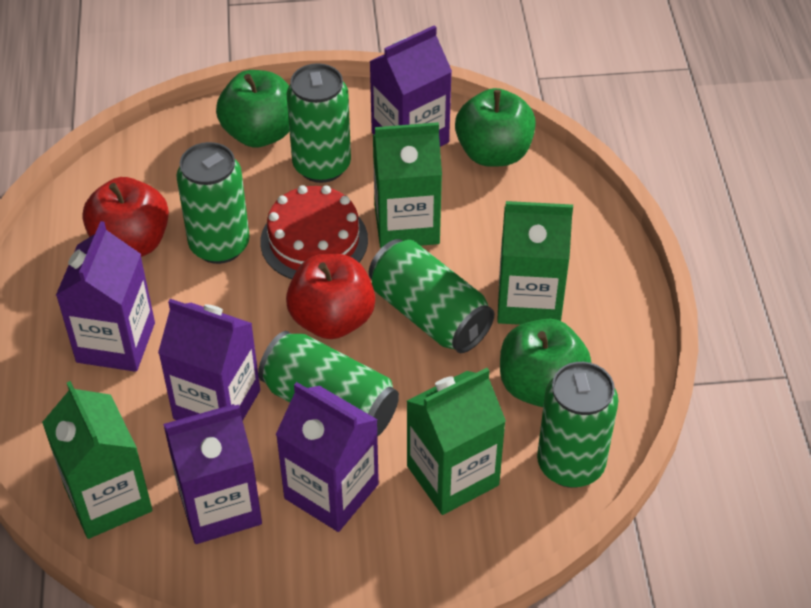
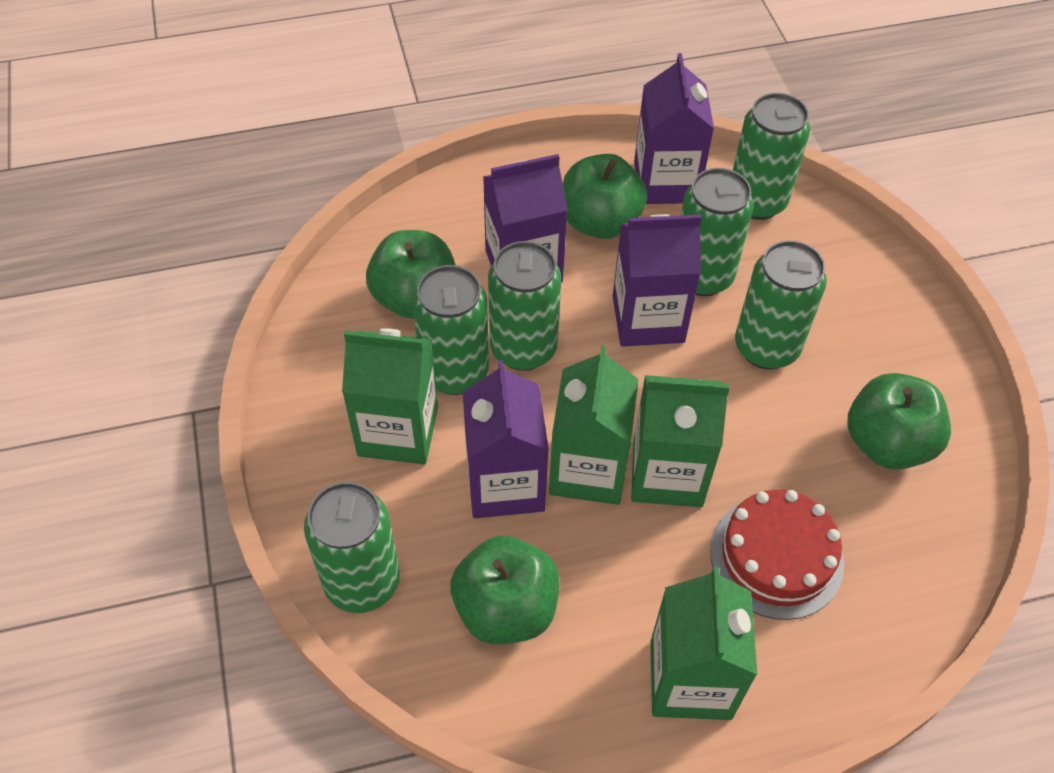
green apple: [216,70,290,148] [455,88,536,167] [500,319,591,407] = 3 -> [366,230,456,319] [451,536,559,645] [563,154,647,239] [847,373,951,470] = 4
green can: [176,142,250,264] [258,331,399,437] [287,63,351,183] [369,239,494,353] [537,362,618,488] = 5 -> [304,482,400,613] [412,265,489,395] [488,241,562,371] [681,168,754,296] [733,93,810,220] [735,240,827,370] = 6
purple carton: [56,221,155,372] [158,299,260,420] [163,404,262,544] [276,382,379,532] [369,25,452,147] = 5 -> [463,360,549,518] [483,154,568,283] [613,214,702,347] [634,53,714,204] = 4
red apple: [82,177,169,257] [286,254,375,339] = 2 -> none = 0

